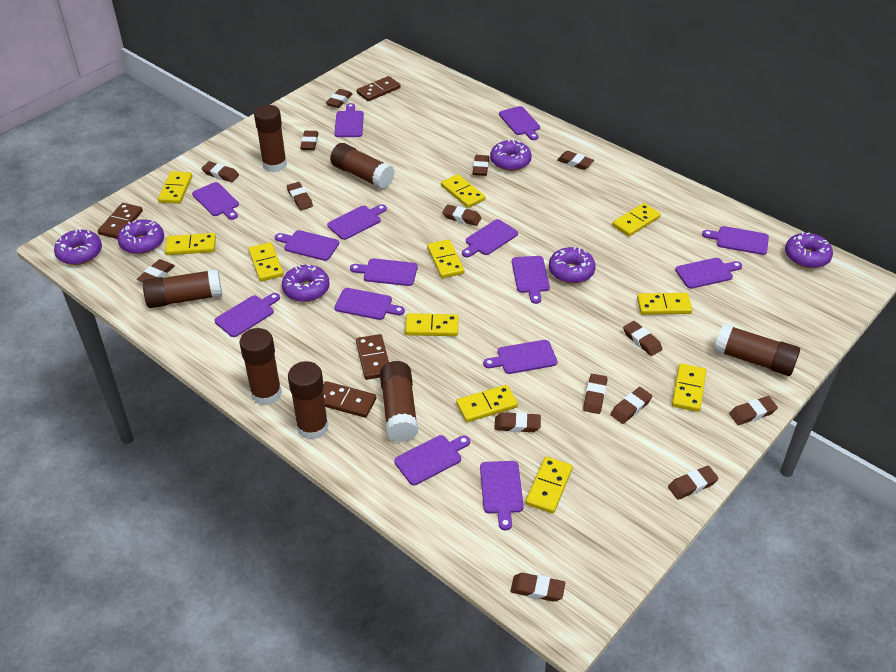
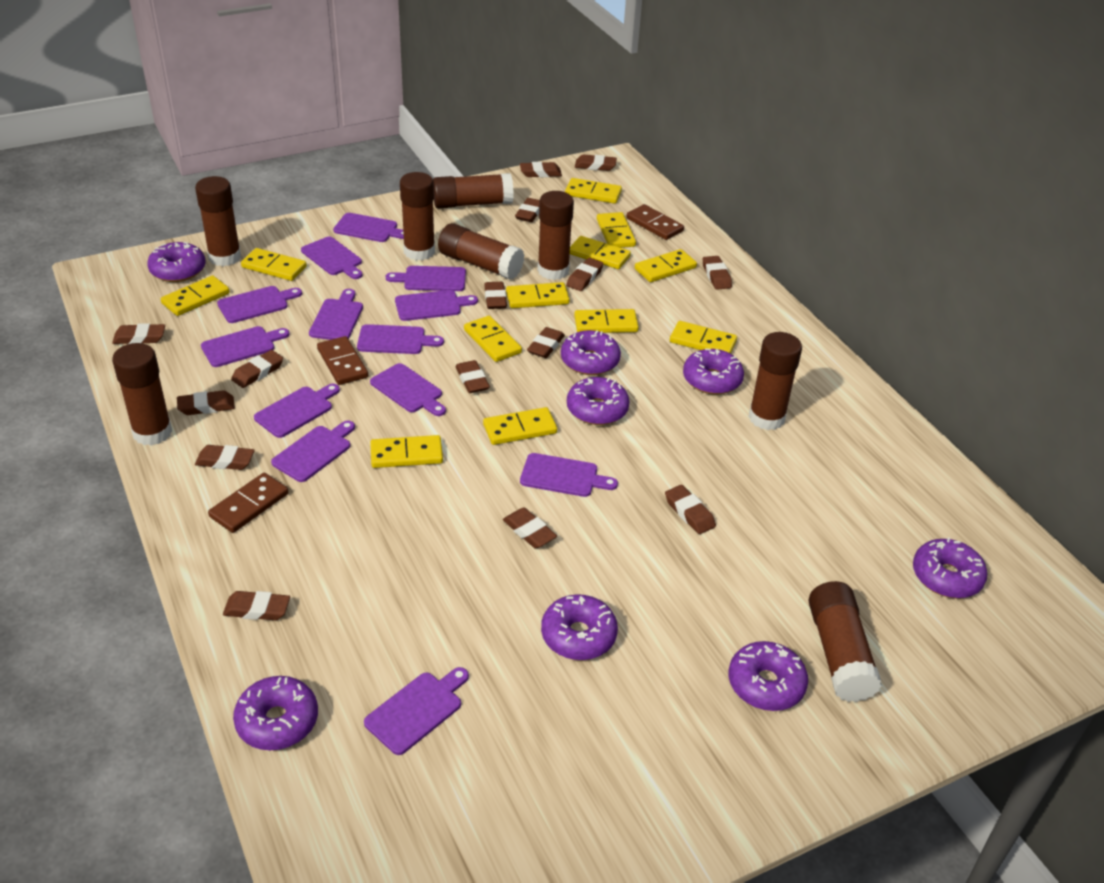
brown domino: [98,203,143,239] [323,381,376,418] [356,334,389,380] [357,76,400,101] = 4 -> [208,473,289,533] [317,336,368,385] [626,204,684,240] = 3
brown glue stick: [143,269,222,308] [240,328,282,405] [254,105,287,172] [288,361,329,440] [330,143,395,189] [380,361,418,442] [714,324,800,376] = 7 -> [112,343,172,446] [195,176,241,267] [400,172,435,261] [433,173,514,208] [438,223,524,280] [537,191,574,280] [748,332,802,430] [809,581,882,702] = 8
purple cutting board: [192,182,239,220] [215,293,280,337] [275,230,339,261] [327,204,387,240] [334,103,364,137] [334,288,405,320] [350,258,418,286] [394,435,470,485] [462,219,518,257] [480,461,524,530] [483,340,557,374] [499,106,540,140] [512,256,550,304] [675,258,742,289] [702,226,769,255] = 15 -> [201,326,290,367] [217,286,302,323] [254,384,340,438] [271,421,355,482] [301,237,362,279] [309,289,363,340] [333,213,404,242] [357,324,444,354] [364,667,469,755] [370,363,446,416] [386,266,466,291] [395,290,478,321] [520,453,618,497] = 13
purple donut: [54,229,102,265] [118,219,164,254] [282,264,330,302] [490,139,532,171] [549,247,596,284] [785,232,833,268] = 6 -> [147,242,205,282] [233,676,318,750] [541,594,618,660] [561,330,621,375] [567,377,630,425] [683,348,744,395] [729,641,808,711] [913,537,987,598] = 8
yellow domino: [158,171,192,204] [165,233,216,255] [248,242,284,281] [405,313,459,336] [427,239,464,278] [441,174,485,208] [456,385,518,422] [526,457,573,514] [612,203,661,236] [637,293,692,315] [672,363,706,412] = 11 -> [161,275,230,316] [241,248,307,281] [370,435,443,468] [464,316,522,362] [483,407,557,445] [506,282,570,308] [565,178,622,204] [570,236,631,269] [574,309,639,333] [597,212,636,248] [635,249,697,282] [670,321,737,354] = 12

